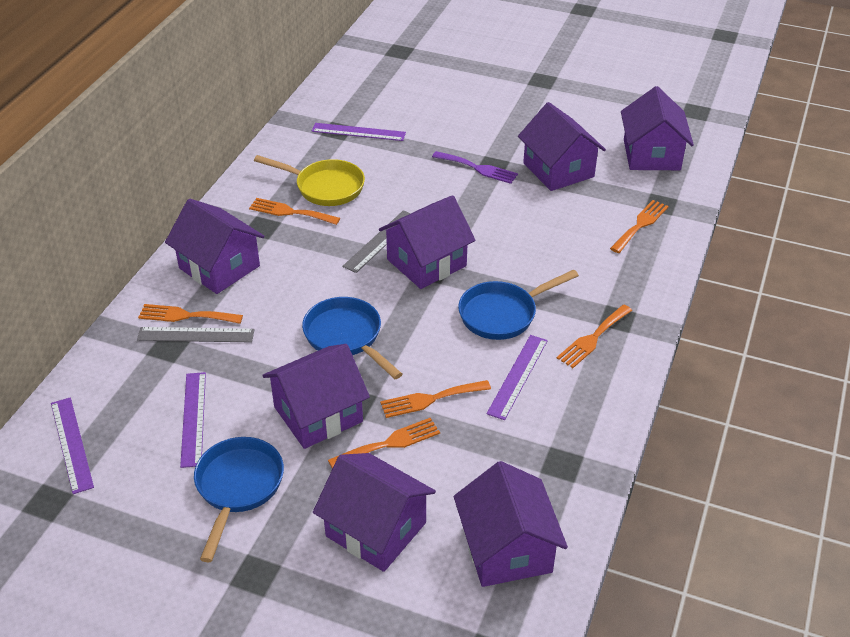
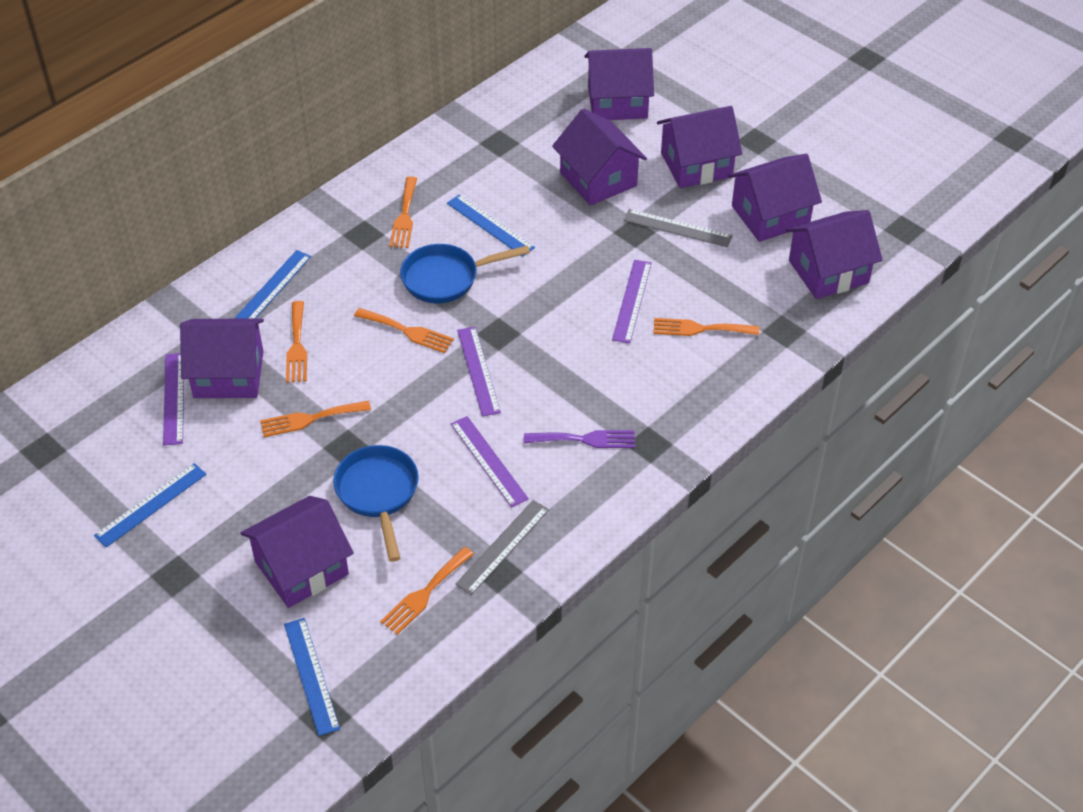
blue pan: [194,437,284,562] [302,297,402,379] [458,269,579,340] = 3 -> [333,445,419,562] [400,244,530,303] = 2
blue ruler: none = 0 -> [94,463,207,547] [234,250,311,319] [284,618,340,736] [447,195,535,257] = 4
yellow pan: [254,155,365,206] = 1 -> none = 0

